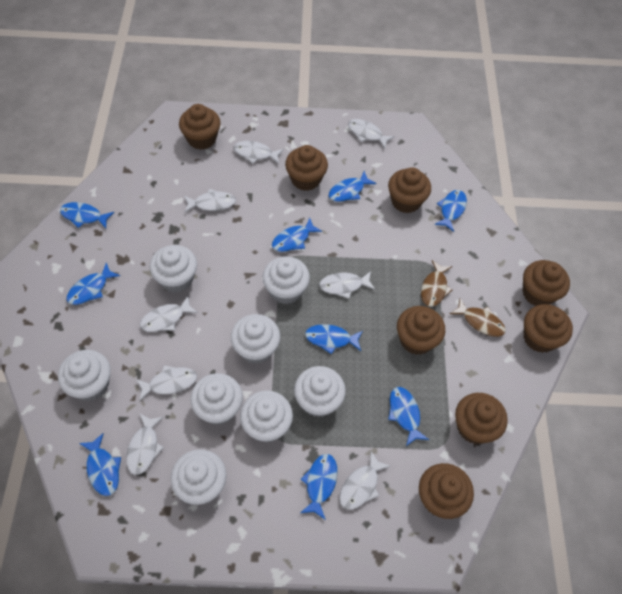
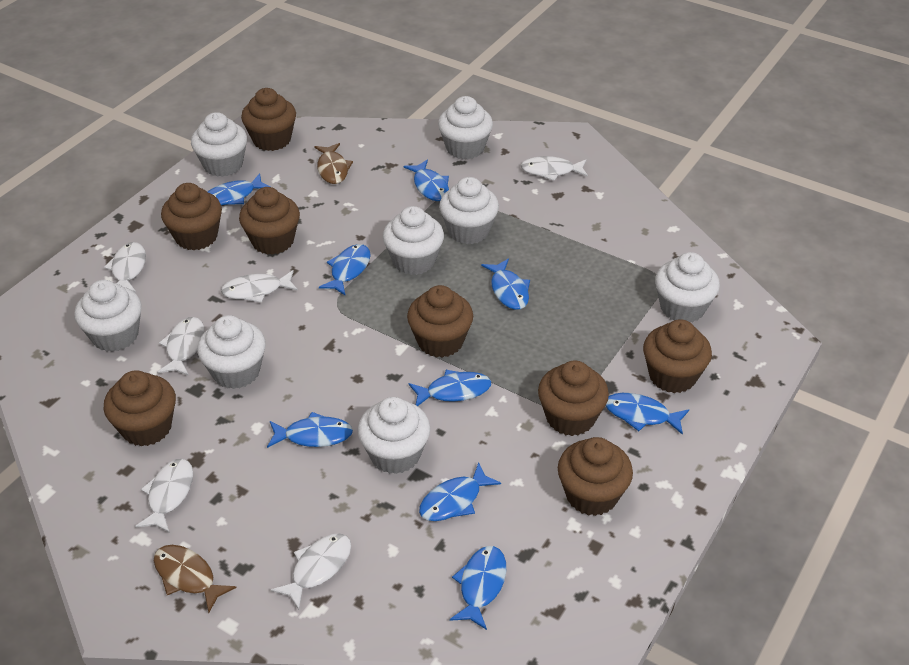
white fish: [126,414,164,475] [135,365,197,401] [140,296,198,332] [184,189,236,212] [234,141,284,164] [319,271,375,299] [339,451,390,510] [348,119,395,148] = 8 -> [104,242,146,293] [135,459,193,533] [157,317,205,376] [221,270,298,303] [271,533,351,610] [521,156,588,181] = 6

